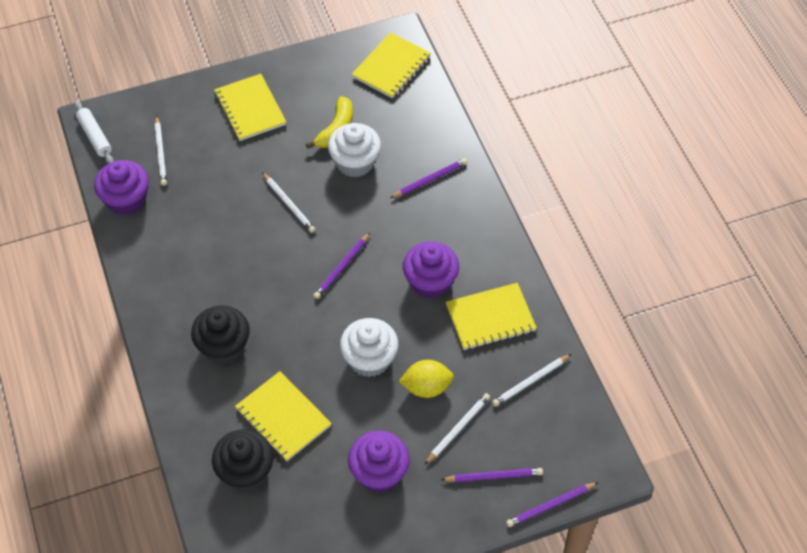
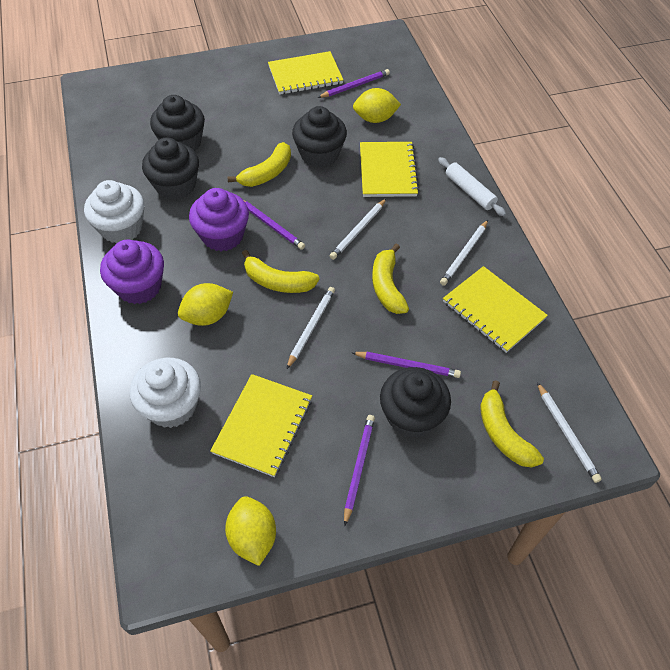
black cupcake: [191,305,250,364] [212,429,274,491] = 2 -> [142,137,199,200] [150,95,205,151] [292,106,347,168] [380,367,451,438] = 4
purple cupcake: [94,160,149,216] [348,431,410,493] [403,242,459,299] = 3 -> [100,239,164,304] [189,188,249,251] = 2
yellow banana: [306,96,353,148] = 1 -> [228,142,291,187] [242,250,319,293] [372,243,409,314] [480,380,544,468] = 4
yellow lemon: [399,360,454,398] = 1 -> [178,283,233,326] [225,496,276,566] [353,88,401,123] = 3

